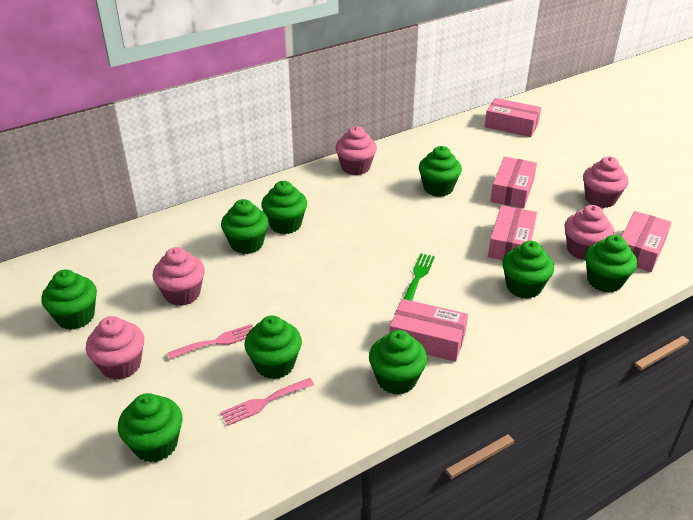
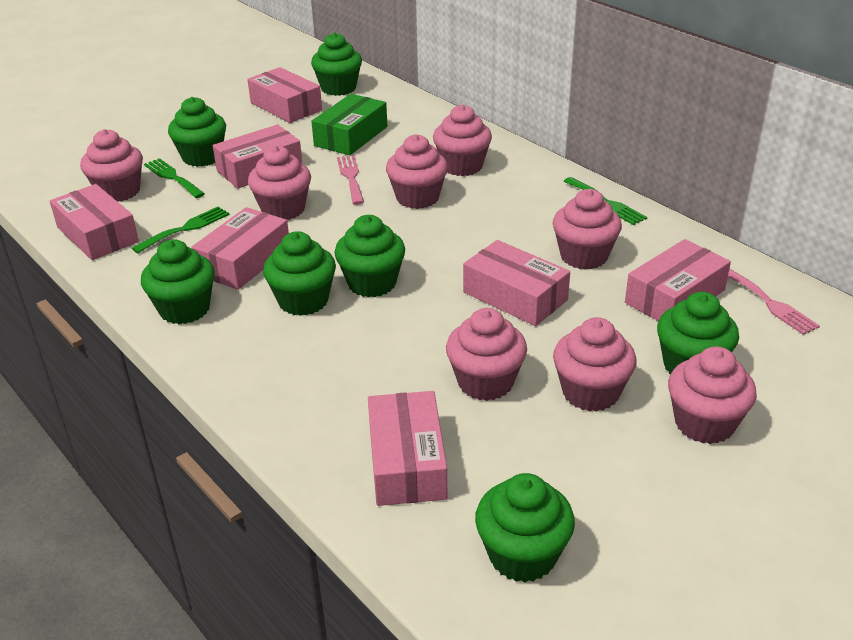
green box: none = 0 -> [311,94,387,155] = 1
green cupcake: [41,269,97,330] [118,393,183,462] [221,199,269,254] [245,316,302,379] [261,181,307,234] [369,330,427,395] [419,146,462,197] [502,241,554,299] [585,235,637,293] = 9 -> [141,239,215,324] [168,97,226,167] [263,231,336,316] [311,32,362,96] [335,215,405,298] [475,473,575,582] [657,292,739,374] = 7
green fork: [403,253,435,301] = 1 -> [132,207,230,253] [144,158,205,198] [564,177,647,225] = 3
pink box: [389,299,468,362] [485,98,541,137] [488,205,537,260] [490,157,537,209] [621,211,672,272] = 5 -> [50,184,139,260] [191,207,289,290] [213,124,302,189] [247,67,322,123] [368,391,447,506] [463,240,570,326] [625,239,731,321] = 7
pink cupcake: [86,316,144,380] [152,247,205,306] [335,126,377,175] [564,205,614,260] [583,156,628,208] = 5 -> [80,129,143,202] [248,145,311,220] [386,134,448,209] [433,105,492,176] [446,308,527,401] [553,189,622,270] [553,317,636,412] [668,347,757,444] = 8

